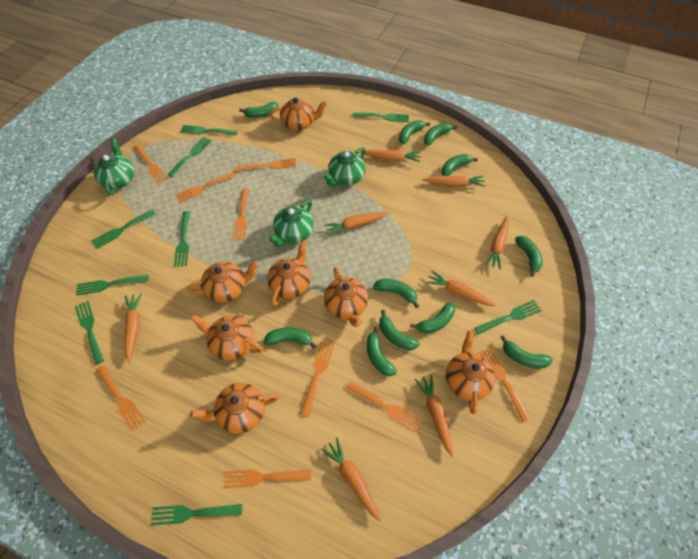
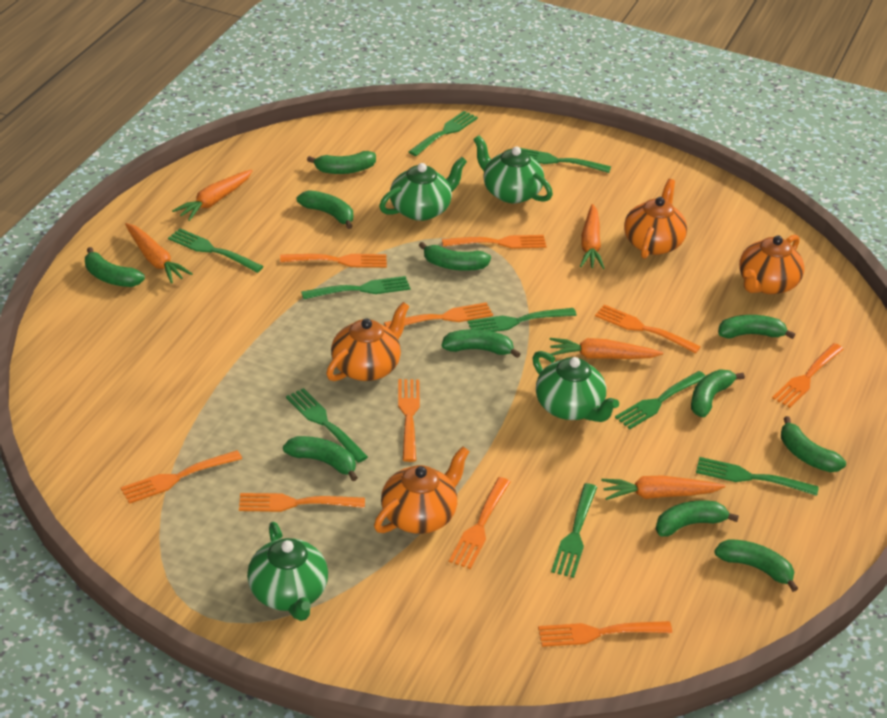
green teapot: [94,138,134,195] [269,200,314,247] [324,147,366,186] = 3 -> [247,522,328,621] [379,157,467,221] [473,135,553,203] [533,351,619,422] = 4
orange carrot: [125,293,142,362] [321,437,381,521] [324,212,388,236] [361,150,421,162] [415,374,454,457] [422,175,485,187] [426,271,496,306] [485,216,509,270] = 8 -> [125,223,193,284] [172,169,253,221] [550,338,663,359] [580,204,605,269] [601,475,725,500] = 5
orange fork: [96,365,146,431] [134,144,168,184] [175,172,236,203] [224,469,311,488] [232,189,249,241] [235,158,296,172] [301,341,334,416] [347,381,422,432] [480,347,530,422] = 9 -> [121,450,242,504] [239,493,365,512] [280,254,387,268] [384,302,493,328] [398,379,420,462] [442,235,547,249] [449,477,510,569] [538,621,672,647] [595,305,701,354] [772,343,843,408] = 10
orange teapot: [188,261,259,303] [190,314,263,361] [190,383,279,434] [267,241,311,306] [269,97,327,131] [324,267,368,327] [446,331,495,414] = 7 -> [326,302,410,381] [374,446,470,534] [624,179,687,259] [739,234,804,294] = 4

